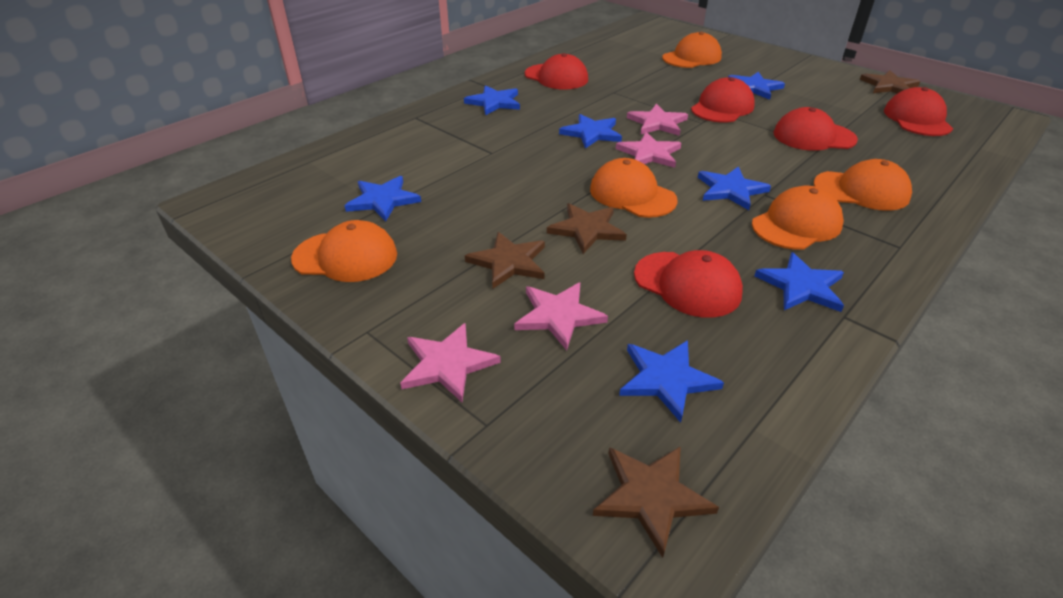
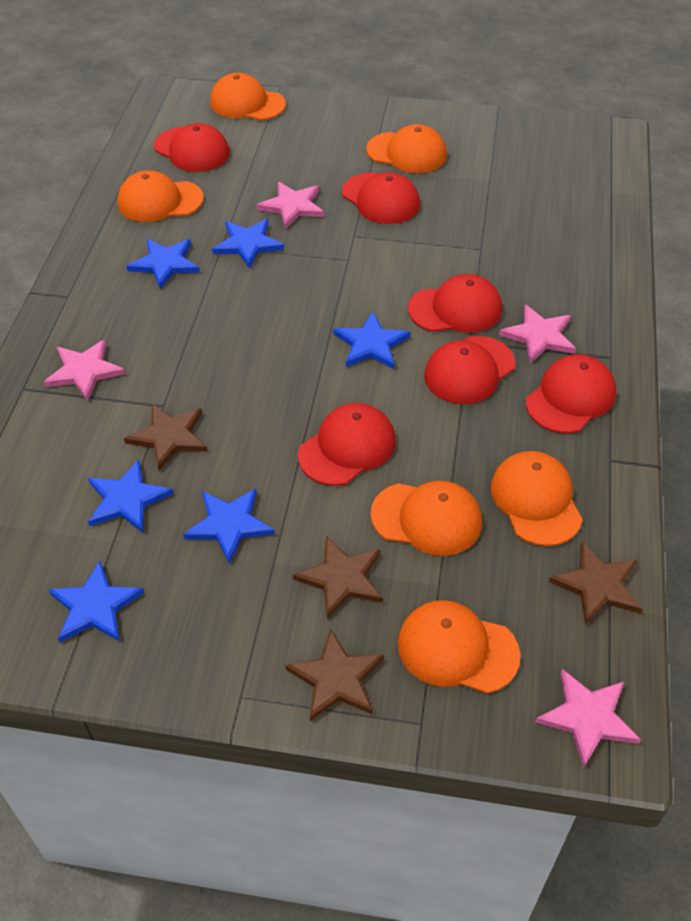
blue star: [345,176,421,221] [464,85,520,115] [559,114,622,149] [619,340,724,423] [698,166,771,210] [728,72,785,100] [755,252,844,312] = 7 -> [48,561,144,642] [88,460,173,533] [127,239,200,289] [183,489,274,564] [212,219,284,269] [333,312,411,369] = 6
orange cap: [291,220,397,282] [590,158,678,218] [662,32,722,68] [752,186,844,250] [814,159,912,211] = 5 -> [117,170,204,222] [210,73,286,121] [366,124,447,173] [371,481,482,556] [398,600,521,694] [491,451,583,546] = 6
red cap: [525,53,588,89] [634,250,743,318] [691,77,755,123] [774,107,858,151] [884,87,953,136] = 5 -> [154,123,230,172] [298,403,396,486] [342,172,420,224] [408,274,502,333] [424,336,515,404] [526,354,616,433] = 6

